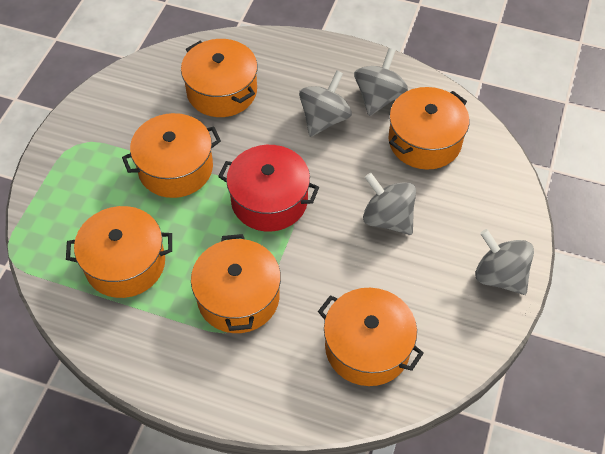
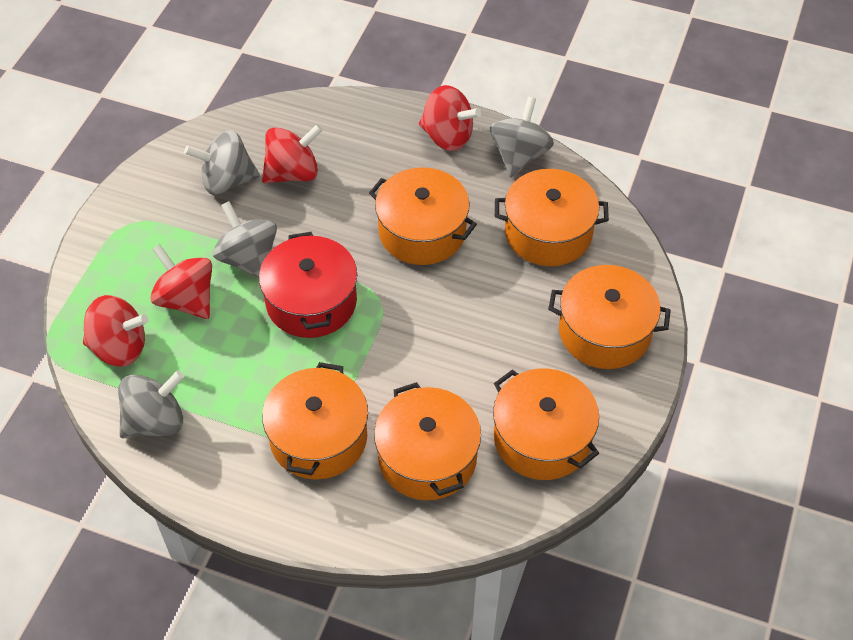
red spinning top: none = 0 -> [83,295,149,367] [150,244,212,319] [262,124,323,183] [419,85,481,151] = 4

